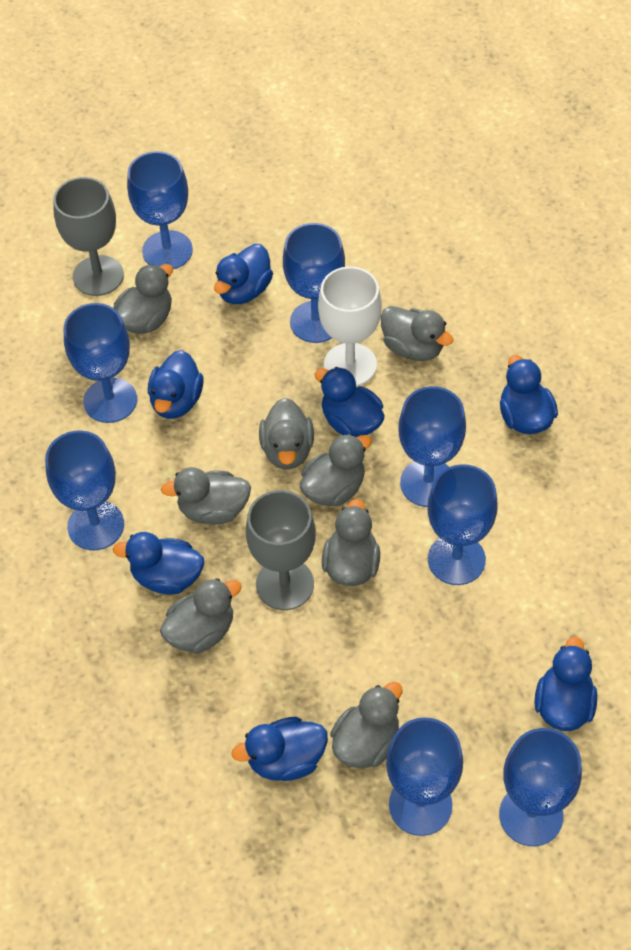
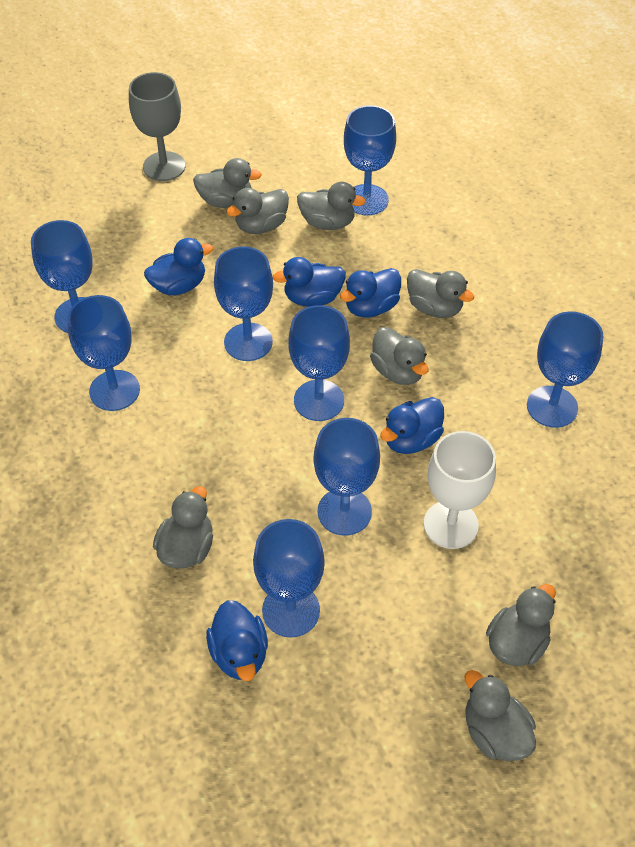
blue duck: [113,532,204,595] [148,350,203,419] [214,244,273,304] [232,717,328,781] [315,367,384,437] [500,355,558,434] [534,637,597,731] = 7 -> [144,238,213,295] [206,600,268,681] [273,257,346,307] [340,268,401,318] [380,397,444,454] = 5
grey goblet: [53,177,124,296] [246,490,316,610] = 2 -> [129,72,186,181] = 1

